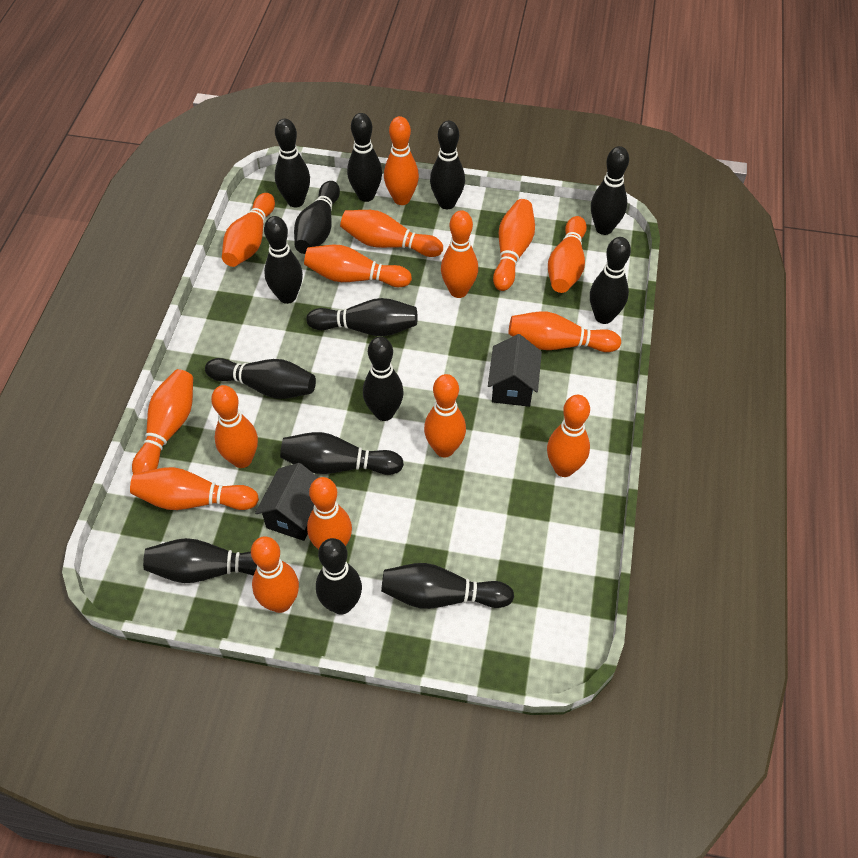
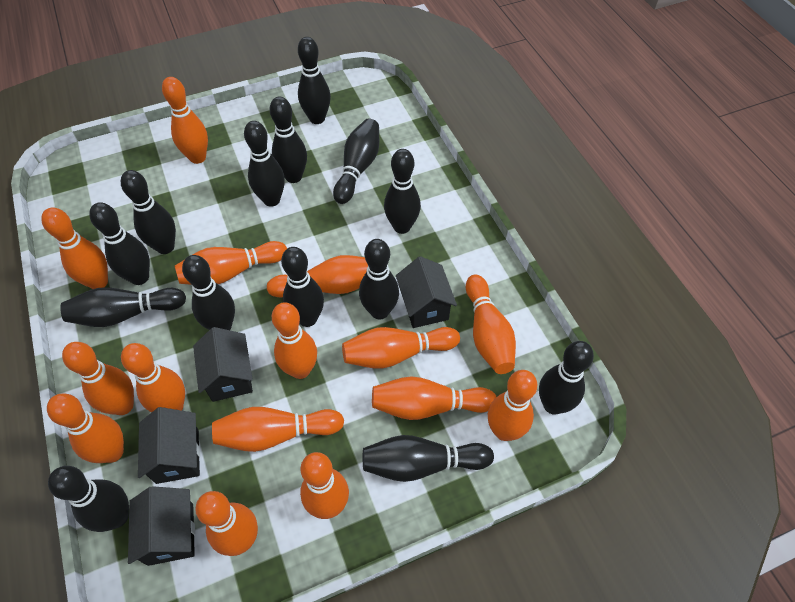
black house: [255,463,319,541] [488,334,542,407] = 2 -> [128,486,195,566] [138,407,200,484] [193,327,253,402] [396,256,457,328] = 4

